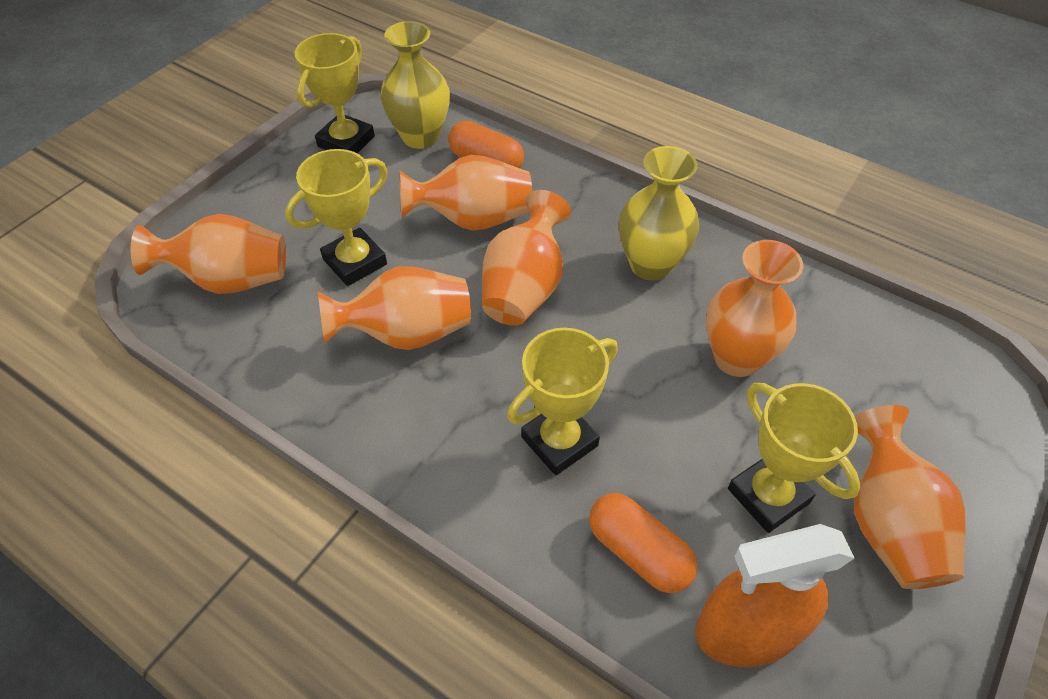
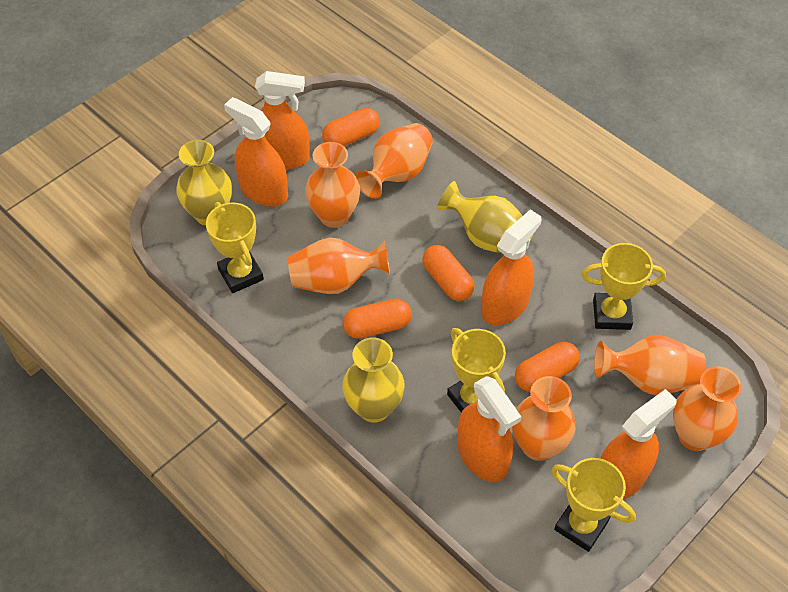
orange capsule: [448,121,524,168] [589,493,697,593] = 2 -> [322,108,380,146] [343,299,412,339] [422,245,475,301] [515,342,580,392] = 4
orange spray bottle: [695,524,854,667] = 1 -> [224,97,288,206] [255,71,310,170] [457,376,521,482] [481,209,541,326] [600,389,677,499] = 5
yellow vase: [381,21,450,149] [619,146,699,281] = 2 -> [176,140,232,226] [342,338,405,423] [437,181,533,253] = 3

